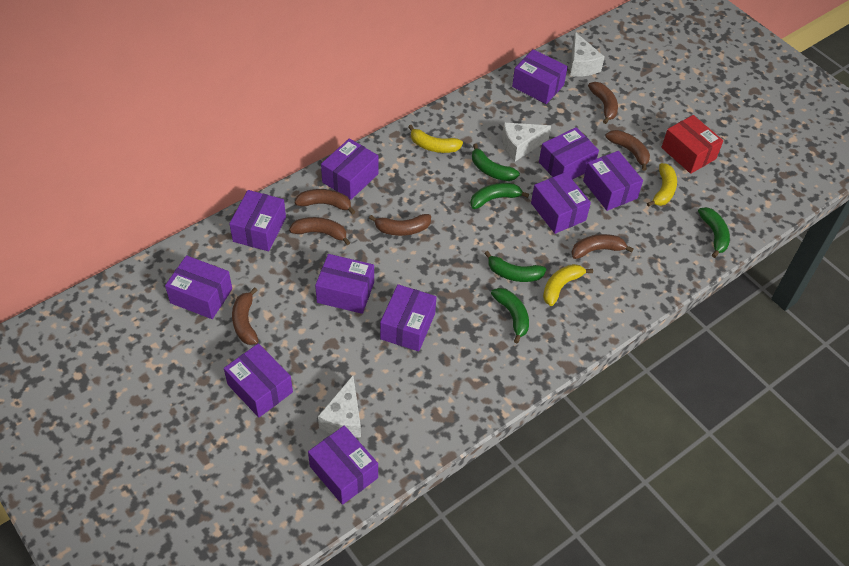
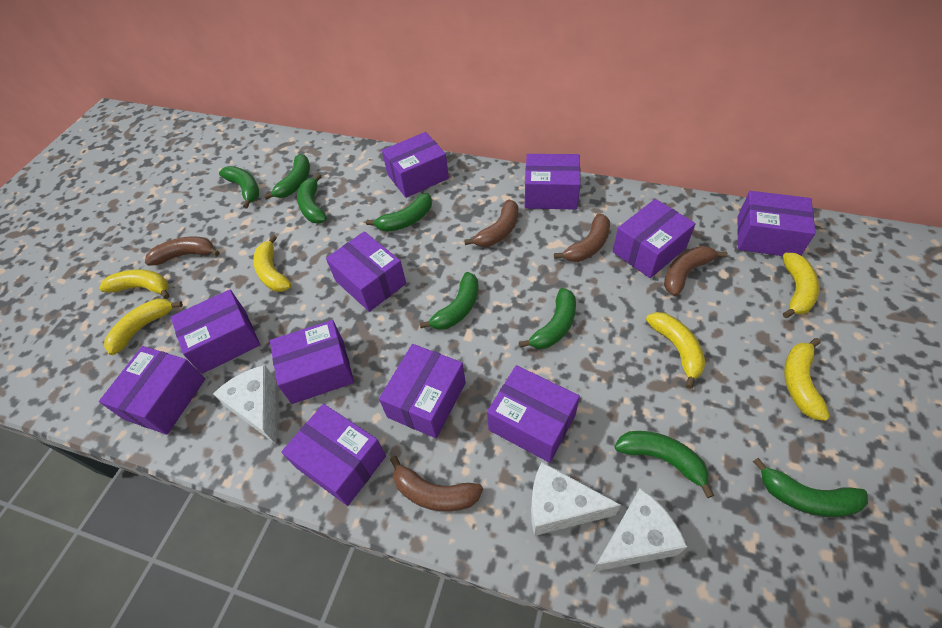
brown banana: [232,287,259,345] [289,217,351,245] [295,189,356,214] [369,214,431,236] [572,234,634,259] [588,82,618,124] [605,130,650,171] = 7 -> [145,236,220,266] [390,456,483,512] [464,200,518,247] [554,213,610,262] [664,246,728,296] = 5
green banana: [470,183,529,209] [472,143,520,181] [484,251,546,282] [491,288,529,343] [698,207,730,258] = 5 -> [219,166,259,208] [264,154,310,200] [297,173,327,223] [366,193,432,232] [420,272,478,330] [519,288,576,349] [614,431,714,498] [753,458,868,517] = 8
red box: [661,115,723,174] = 1 -> none = 0
yellow banana: [408,125,463,153] [543,264,593,306] [647,163,677,207] = 3 -> [99,269,169,299] [104,299,183,355] [253,235,292,292] [646,312,705,389] [783,253,820,318] [784,338,830,421] = 6

